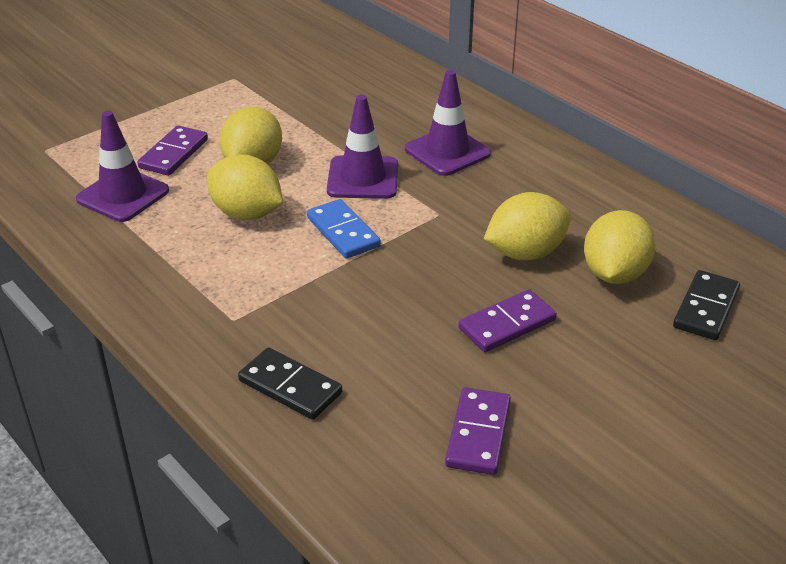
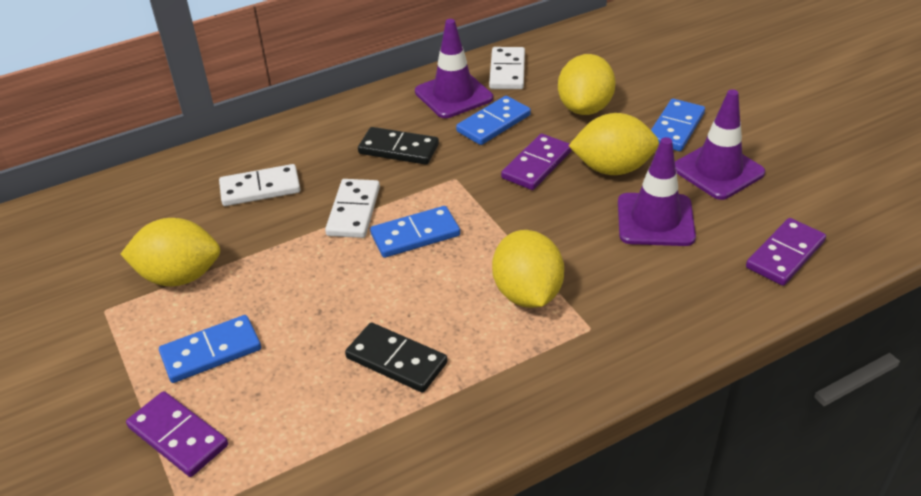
blue domino: [307,199,381,259] = 1 -> [159,315,261,383] [370,206,460,258] [456,96,531,145] [651,99,705,151] = 4
white domino: none = 0 -> [219,164,301,206] [325,179,380,238] [489,47,525,89] = 3

